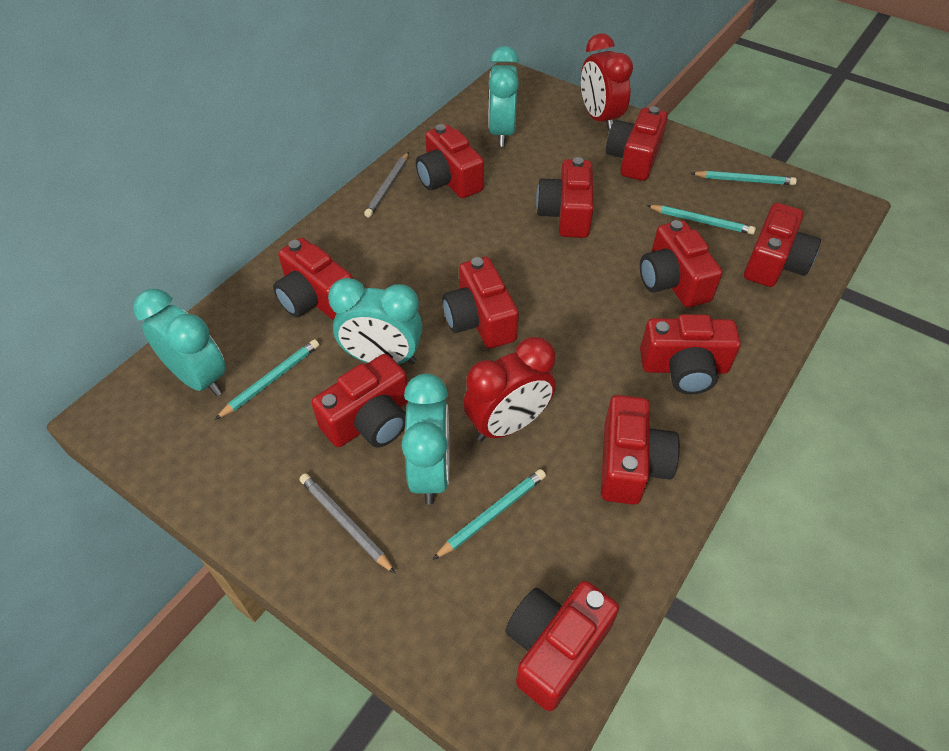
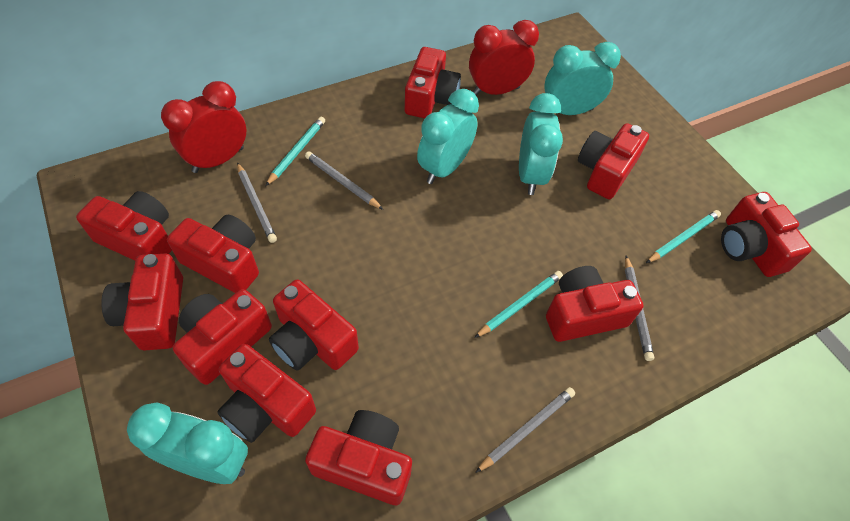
grey pencil: [299,473,396,574] [364,152,409,217] = 2 -> [237,162,277,243] [305,151,384,210] [475,387,575,473] [625,256,654,361] = 4
turquoise pencil: [215,339,319,420] [432,469,546,560] [646,205,756,235] [691,171,797,185] = 4 -> [266,117,325,186] [474,271,563,338] [646,210,721,263] = 3

